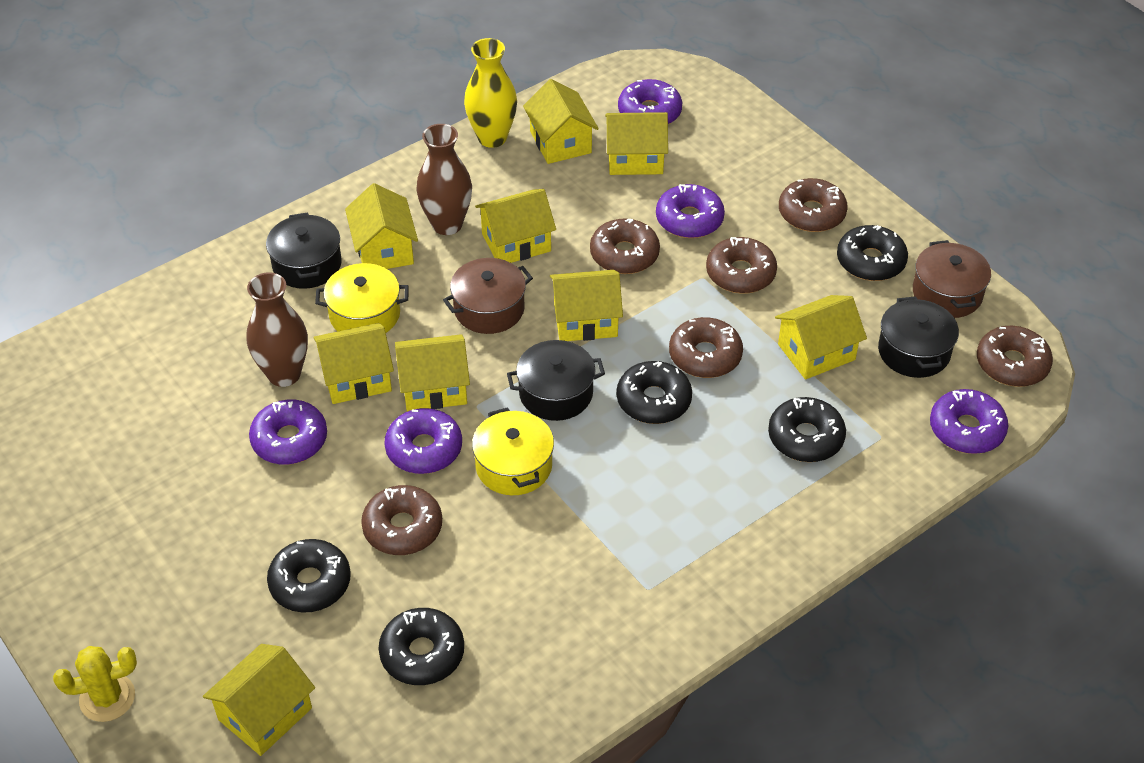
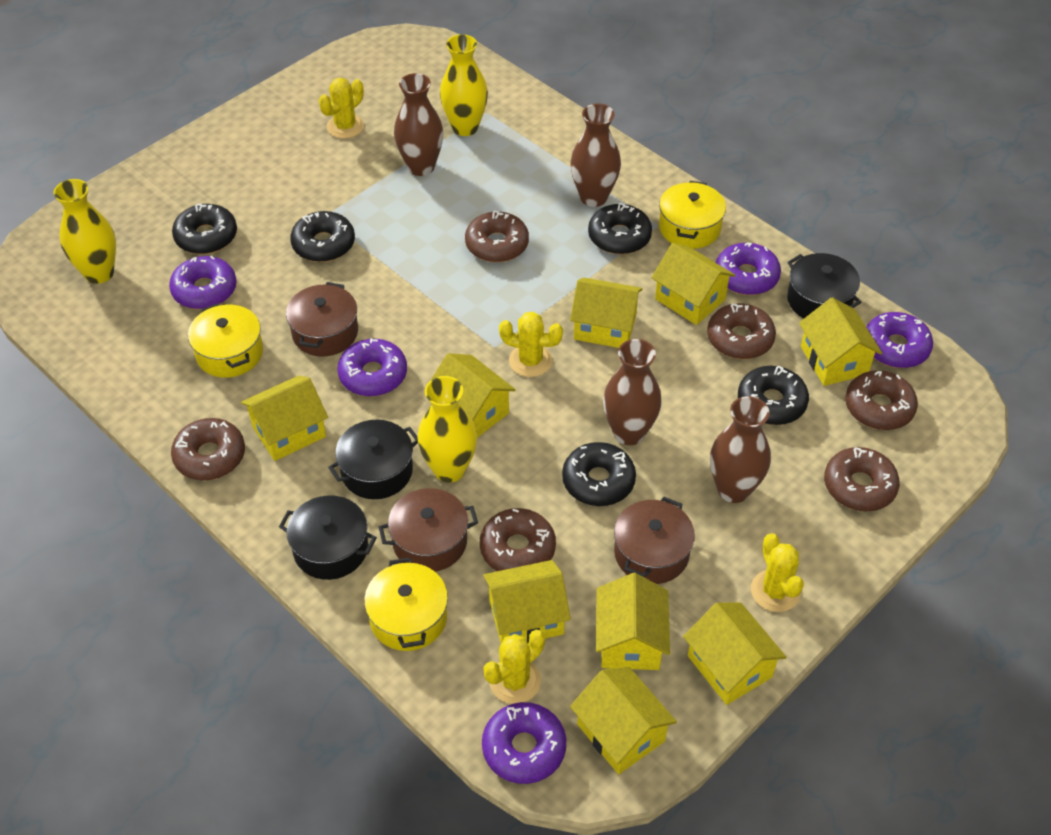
brown pot: [443,258,533,334] [913,240,991,318] = 2 -> [286,282,358,357] [379,488,478,572] [614,497,695,584] = 3
brown vase: [246,272,308,387] [416,124,472,235] = 2 -> [394,73,443,176] [570,103,621,207] [603,339,662,445] [710,396,771,503] = 4
yellow cactus: [53,646,137,722] = 1 -> [319,78,364,139] [483,630,545,704] [499,312,563,377] [751,533,804,612] = 4
yellow pot: [315,263,409,333] [472,407,554,495] = 2 -> [188,303,263,378] [364,557,448,651] [659,181,726,249] = 3
yellow vase: [464,38,517,148] = 1 -> [53,179,116,284] [418,376,477,483] [440,34,488,136] = 3

